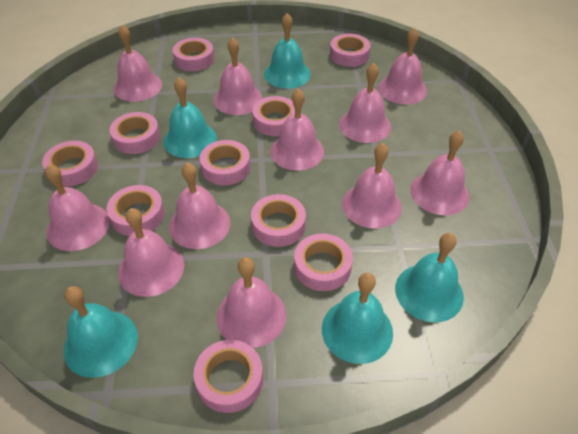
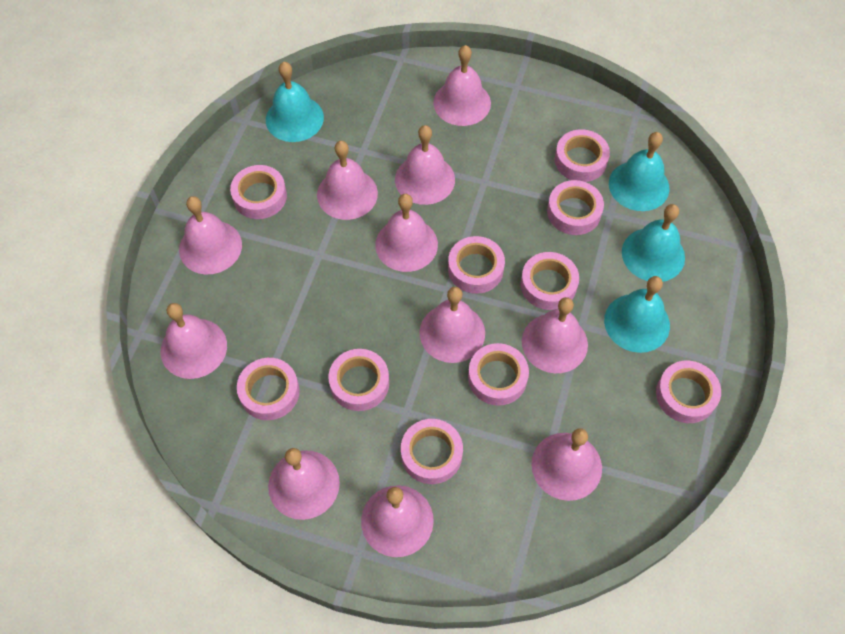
turquoise bell: [63,286,138,378] [164,77,217,158] [264,13,311,89] [322,273,393,364] [395,233,464,322] = 5 -> [266,62,324,142] [604,276,670,353] [609,132,670,211] [622,204,685,282] = 4

